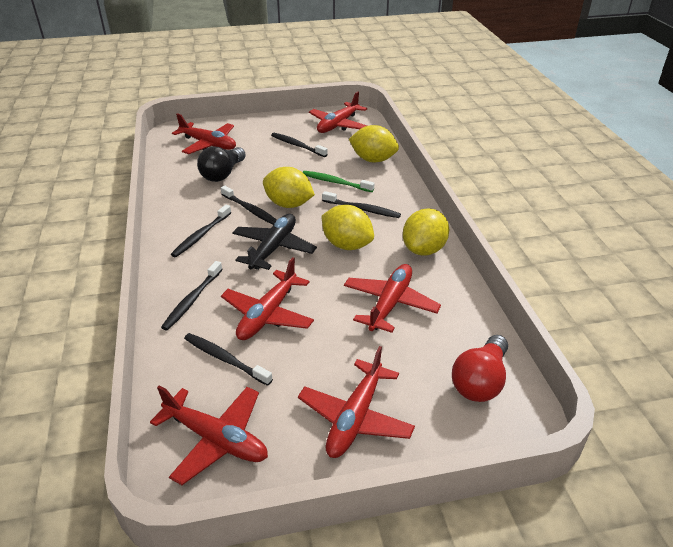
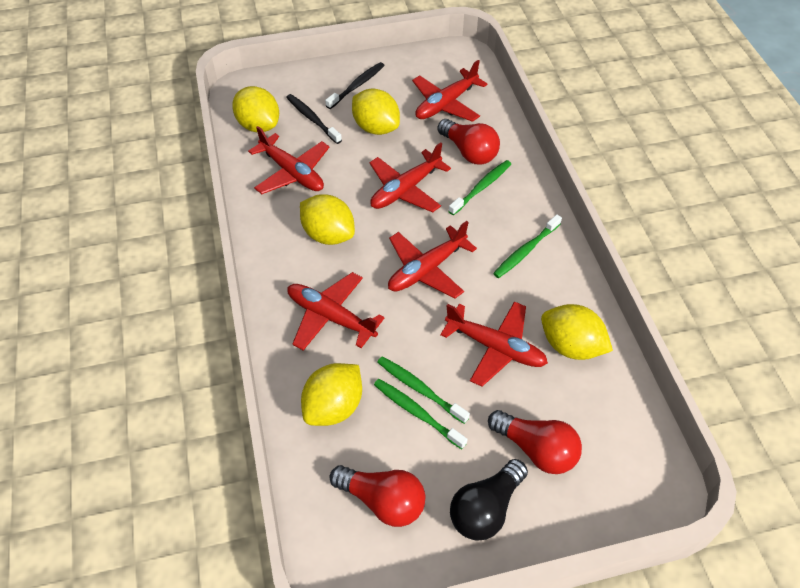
black plane: [232,214,317,270] = 1 -> none = 0
black toothbrush: [161,261,223,330] [171,205,231,257] [184,333,273,386] [221,186,277,225] [271,133,328,157] [322,191,401,218] = 6 -> [286,94,342,144] [325,62,385,109] = 2
green toothbrush: [302,171,374,192] = 1 -> [374,379,468,449] [377,356,470,424] [448,160,511,215] [493,214,562,278] = 4
red light bulb: [452,335,508,402] = 1 -> [330,465,425,527] [437,119,500,165] [488,410,582,474] = 3
yellow lemon: [263,167,315,208] [321,205,374,250] [349,125,399,163] [403,208,449,256] = 4 -> [232,86,279,132] [300,194,355,245] [301,363,362,426] [352,89,400,135] [541,304,613,360] = 5

